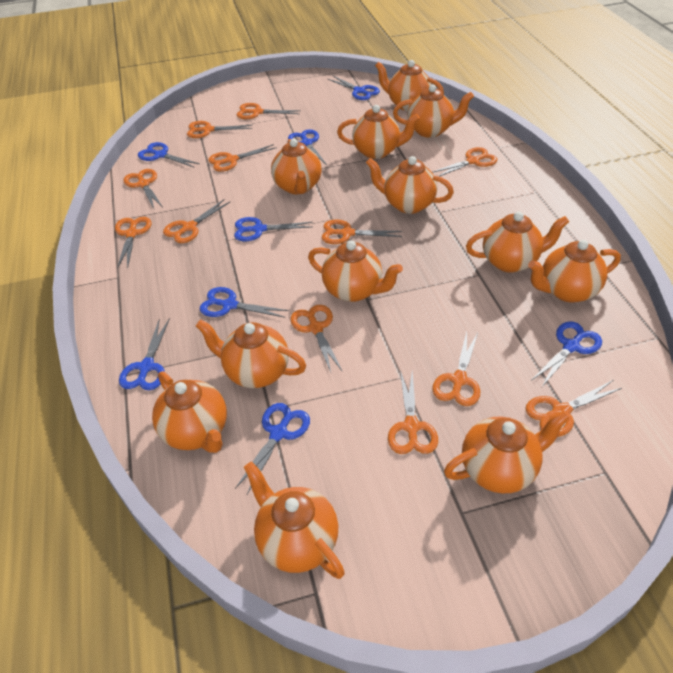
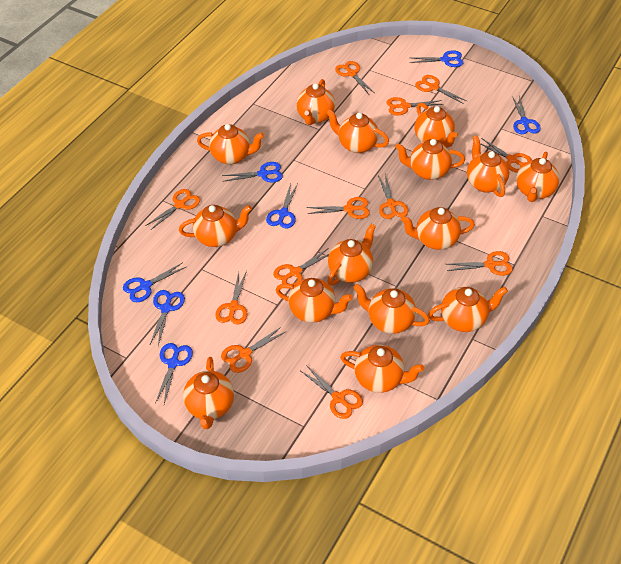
blue scissors: [119,318,170,390] [138,142,200,168] [200,287,289,318] [234,217,312,241] [235,403,310,494] [288,129,327,165] [328,75,380,100] [531,321,602,388] = 8 -> [123,262,186,302] [150,290,185,345] [155,343,193,404] [222,162,283,182] [266,184,298,229] [410,50,463,67] [512,96,541,134] = 7
orange teapot: [152,371,227,453] [196,320,306,388] [244,462,345,579] [271,139,322,194] [308,240,403,302] [337,105,420,159] [366,156,454,214] [375,60,444,111] [393,85,474,138] [444,410,570,493] [466,212,569,273] [528,240,621,302] = 12 -> [179,205,252,247] [183,357,234,429] [197,124,264,165] [276,278,353,323] [296,79,335,125] [326,109,389,153] [328,224,376,286] [340,345,424,393] [353,284,430,334] [395,139,465,180] [401,207,475,250] [415,103,457,148] [428,287,508,332] [467,135,509,197] [516,152,560,202] = 15

